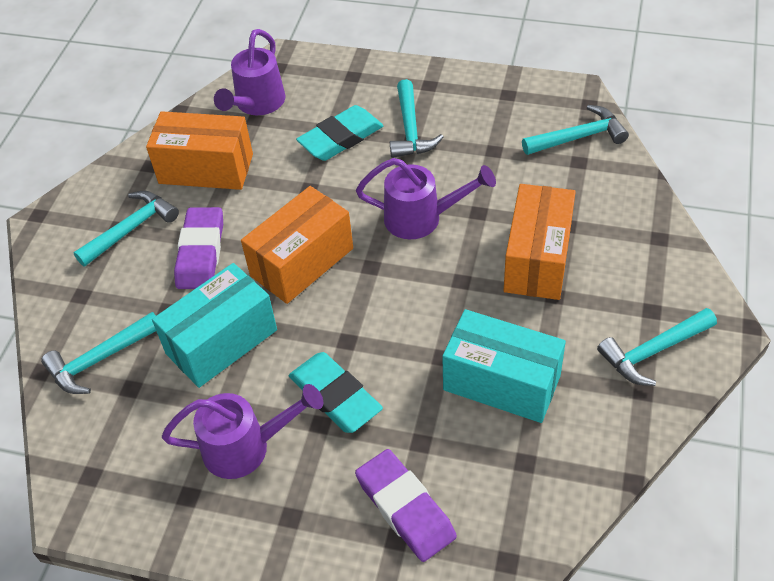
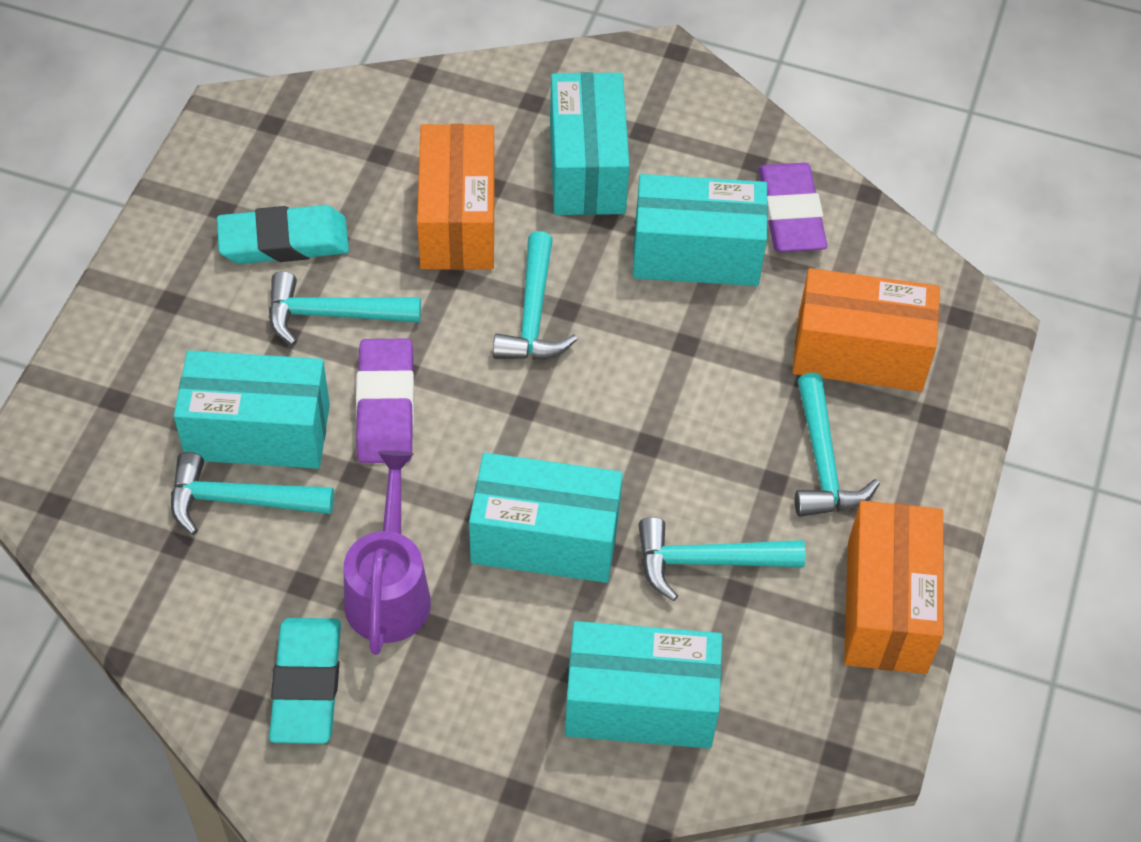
purple watering can: [162,384,323,479] [214,29,285,115] [356,158,496,239] = 3 -> [344,450,431,655] = 1
turquoise box: [152,263,277,388] [442,309,566,423] = 2 -> [174,350,330,469] [469,453,623,583] [550,72,630,215] [565,621,722,748] [633,174,768,286] = 5

